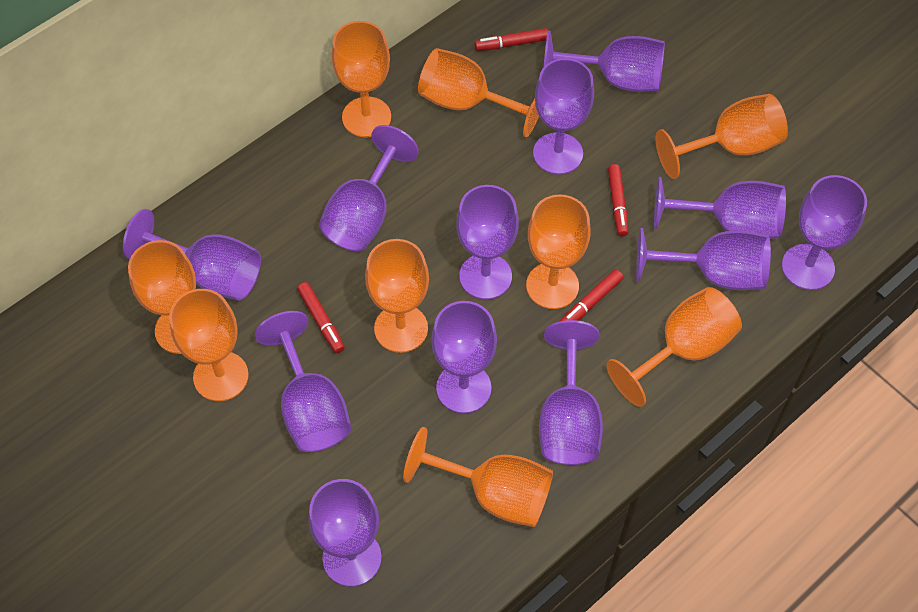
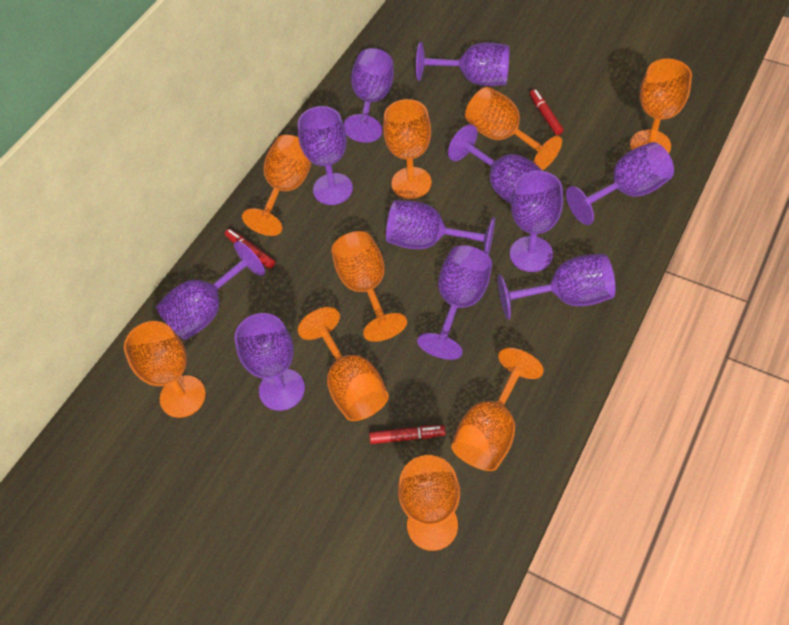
purple goblet: [123,209,261,301] [255,311,351,452] [308,479,382,587] [319,125,419,251] [432,301,497,413] [456,185,519,300] [533,58,594,175] [539,320,603,465] [544,31,665,92] [636,228,771,290] [654,177,786,239] [782,175,867,290] = 12 -> [156,241,265,340] [234,313,305,411] [298,106,353,205] [344,48,394,143] [386,200,495,256] [416,42,509,86] [417,245,492,360] [448,124,543,204] [498,254,616,319] [510,171,563,272] [566,142,674,225] = 11
red marker: [297,282,345,353] [475,28,548,51] [560,269,623,321] [608,164,628,236] = 4 -> [225,229,275,269] [369,425,446,444] [530,89,563,135] = 3

